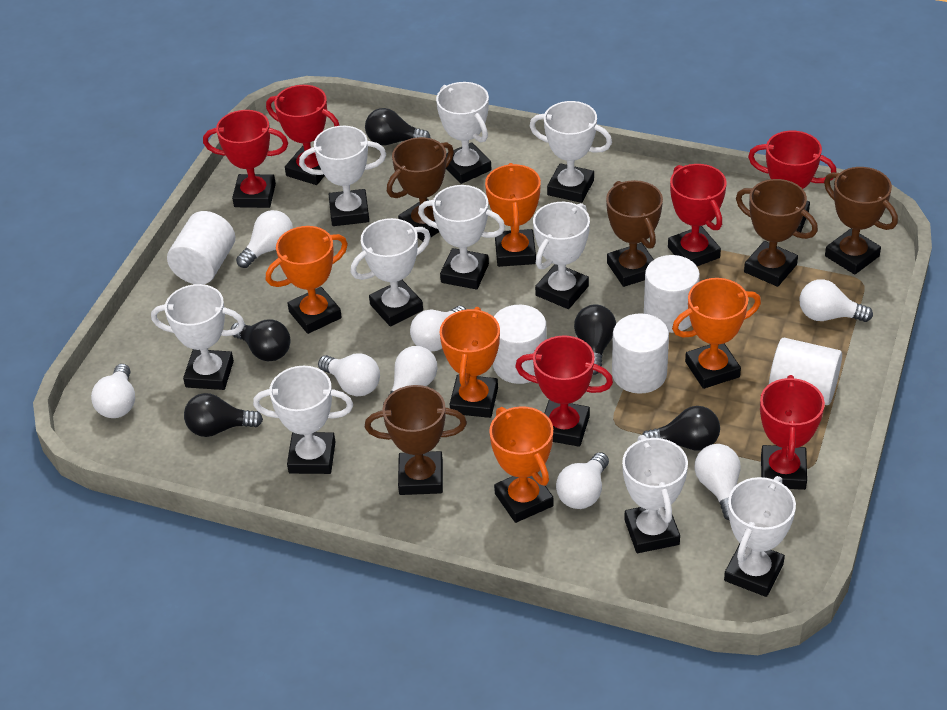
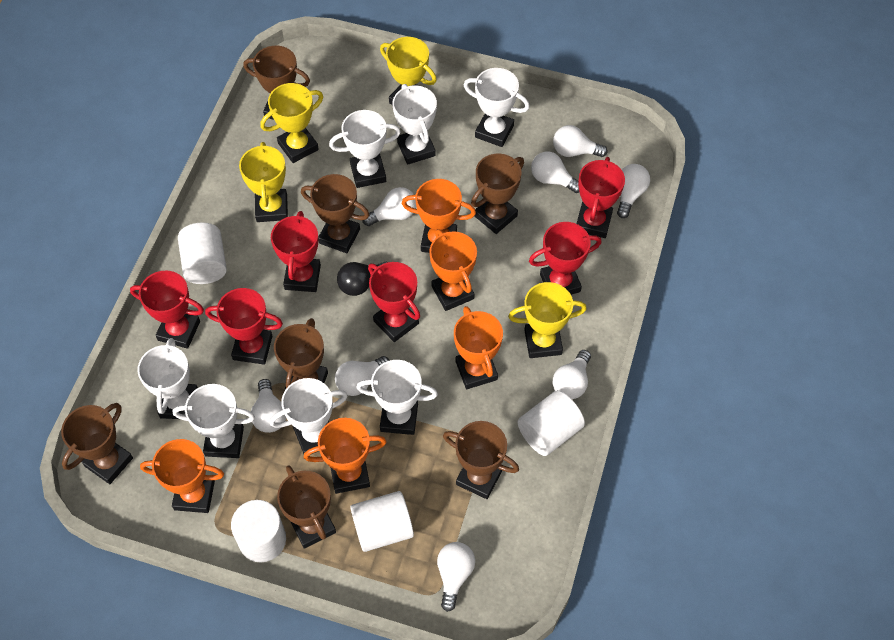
black light bulb: [184,393,263,437] [231,319,291,361] [365,108,431,145] [574,304,616,375] [642,406,720,451] = 5 -> [337,262,387,296] = 1
brown trophy: [365,385,467,495] [387,137,454,241] [606,180,663,287] [736,179,818,287] [824,167,898,275] = 5 -> [61,403,133,484] [243,46,310,120] [274,318,328,390] [277,465,336,549] [301,174,369,253] [443,421,519,499] [471,154,524,234] = 7
white cylinder: [167,211,235,284] [493,305,547,384] [612,313,669,394] [644,255,700,333] [769,338,842,405] = 5 -> [178,222,227,284] [231,500,286,563] [350,491,414,552] [517,390,585,456] = 4
white trophy: [151,284,245,390] [253,366,353,474] [299,126,386,226] [350,218,431,326] [418,185,505,289] [436,82,491,184] [530,101,612,203] [533,202,590,309] [622,435,688,553] [724,476,796,597] = 10 -> [137,338,198,419] [173,384,255,458] [270,378,348,454] [329,110,401,188] [356,360,438,435] [393,84,437,165] [464,68,530,147] = 7
yellow trophy: none = 0 -> [239,142,288,222] [260,83,323,163] [380,37,437,105] [508,282,587,358] = 4

